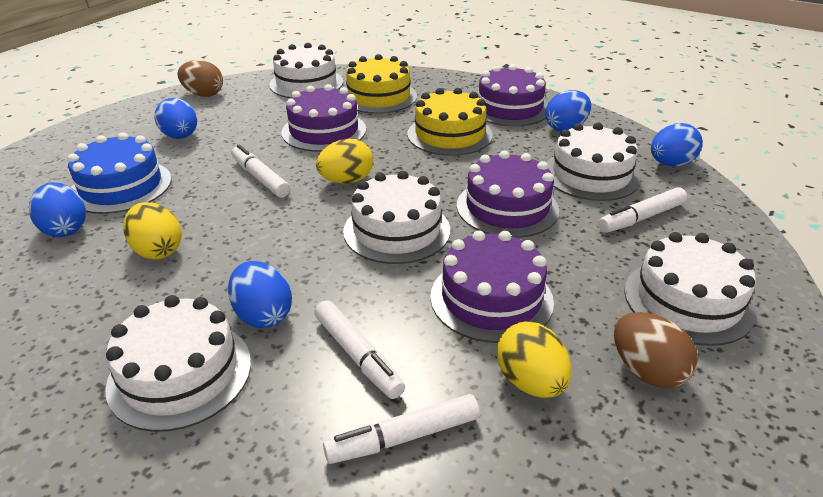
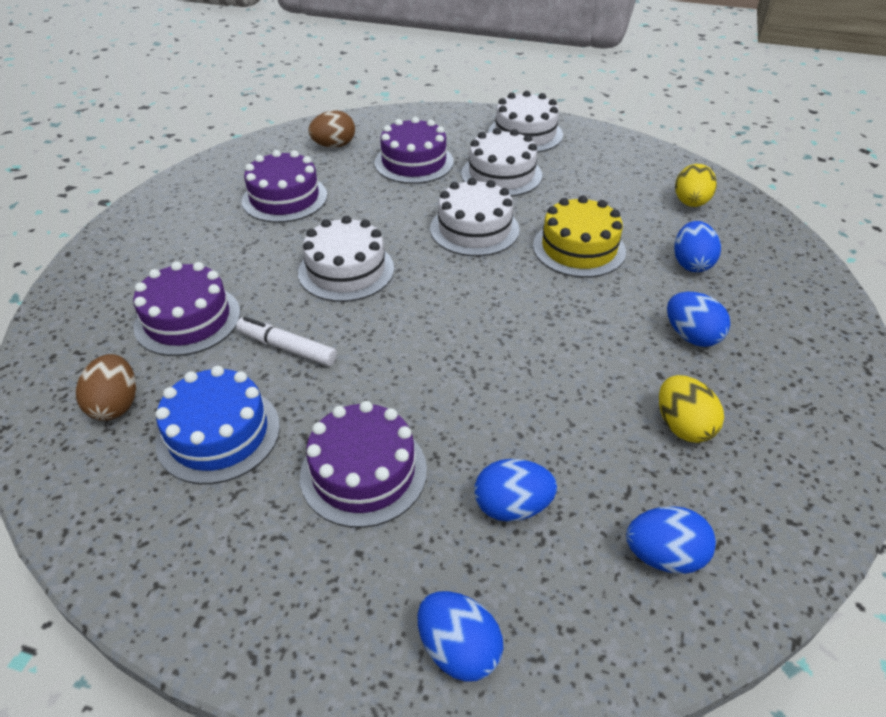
white cake: [105,295,251,432] [269,43,343,98] [343,171,450,264] [546,123,641,201] [624,232,756,346] = 5 -> [298,216,394,302] [430,178,520,256] [461,128,542,197] [488,91,563,152] = 4
white marker: [231,145,290,198] [314,300,405,399] [323,394,480,464] [598,187,687,233] = 4 -> [236,317,337,366] = 1
yellow cake: [346,54,417,114] [407,88,493,156] = 2 -> [533,196,626,278] = 1
yellow egg: [123,202,182,259] [316,139,373,184] [497,321,572,398] = 3 -> [659,375,724,443] [675,164,717,207] = 2

